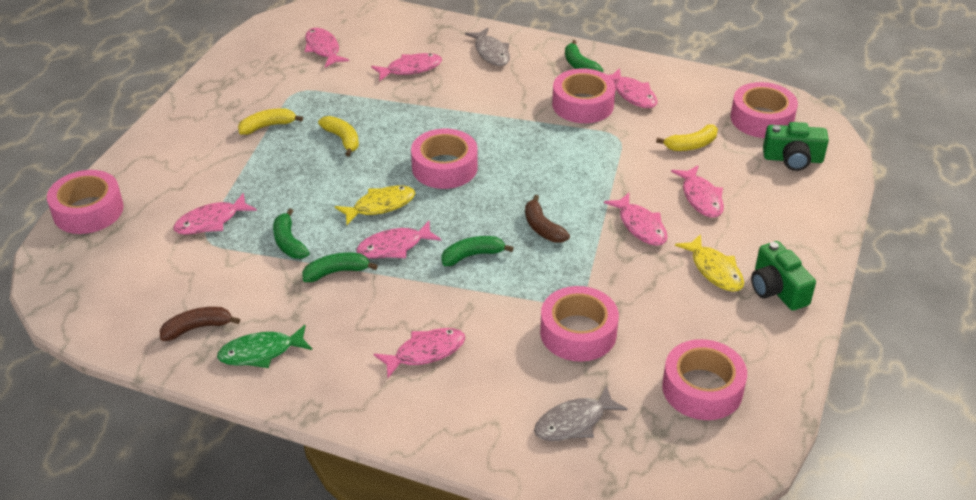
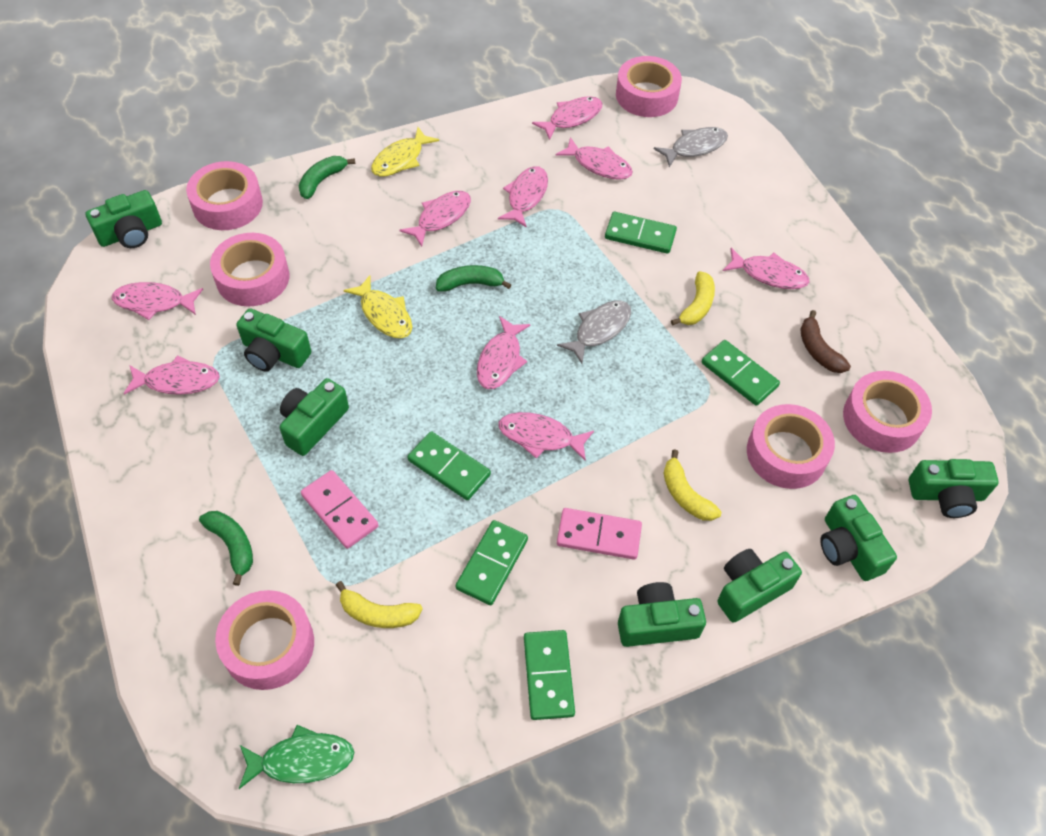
brown banana: [160,307,240,341] [525,195,570,243] = 2 -> [800,310,851,373] = 1
green banana: [273,208,310,259] [302,253,378,282] [441,236,514,266] [565,40,603,72] = 4 -> [199,511,253,586] [299,156,355,199] [436,265,511,292] = 3
green camera: [751,241,816,311] [763,122,829,171] = 2 -> [86,190,162,248] [237,308,311,372] [280,378,349,456] [618,582,706,647] [717,549,802,623] [820,495,897,581] [909,459,999,518] = 7
green domino: none = 0 -> [407,431,491,500] [456,520,528,605] [524,630,575,720] [605,212,677,254] [702,340,780,406] = 5
pink domino: none = 0 -> [301,470,379,549] [557,508,642,560] = 2
pink fish: [173,193,257,235] [305,28,349,68] [357,221,441,259] [371,53,442,81] [374,328,465,378] [604,193,668,246] [608,68,658,108] [671,165,724,218] = 8 -> [112,282,203,320] [123,355,220,395] [399,191,471,247] [477,316,531,389] [498,166,548,228] [499,412,594,461] [532,96,603,140] [556,137,633,180] [723,248,810,289] = 9

